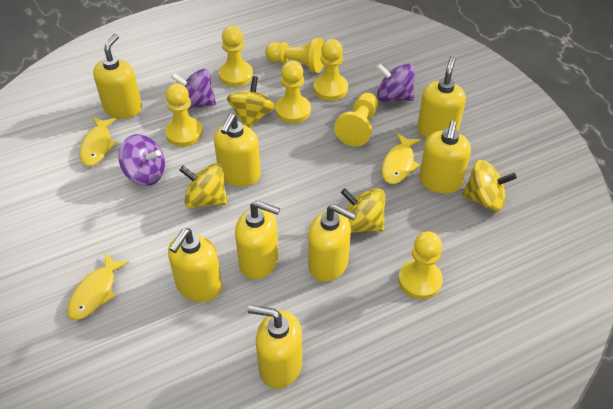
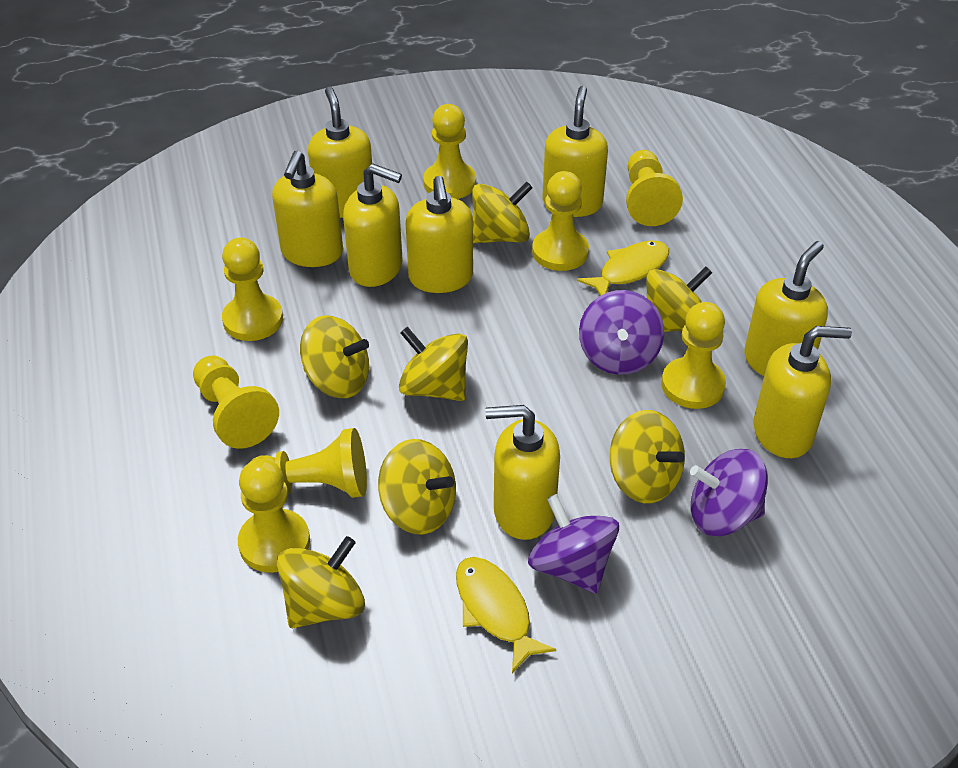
yellow fish: [67,253,130,320] [80,117,117,166] [382,133,421,184] = 3 -> [456,557,556,673] [577,241,669,296] = 2
yellow pawn: [165,83,203,147] [219,26,253,87] [265,38,324,73] [275,61,311,123] [313,39,348,101] [334,93,378,147] [398,231,443,299] = 7 -> [193,356,279,449] [222,237,283,341] [238,459,310,573] [249,428,367,498] [423,104,476,199] [532,171,589,271] [626,150,683,226] [661,302,726,409] = 8
yellow spinning top: [179,163,227,208] [227,76,276,128] [341,188,385,233] [462,160,517,211] = 4 -> [277,536,365,628] [300,315,369,398] [378,439,456,534] [399,327,468,401] [472,182,533,243] [610,410,685,503] [646,267,712,332] = 7

